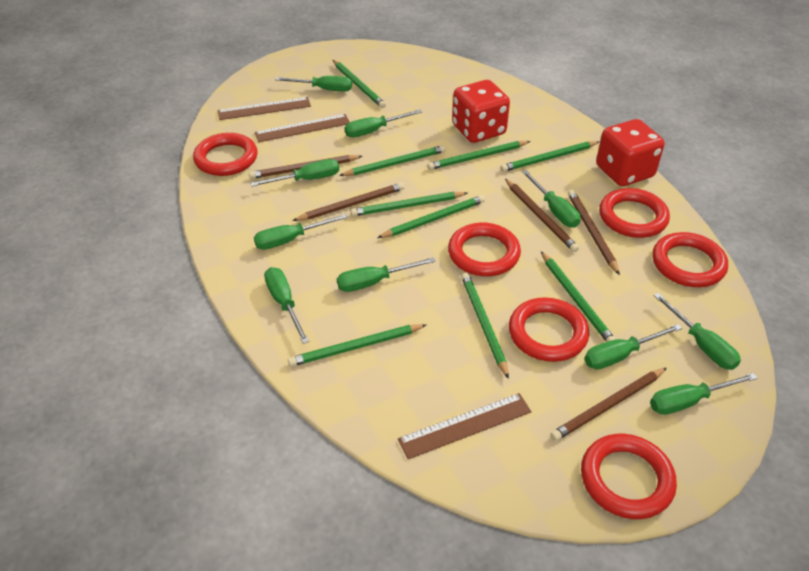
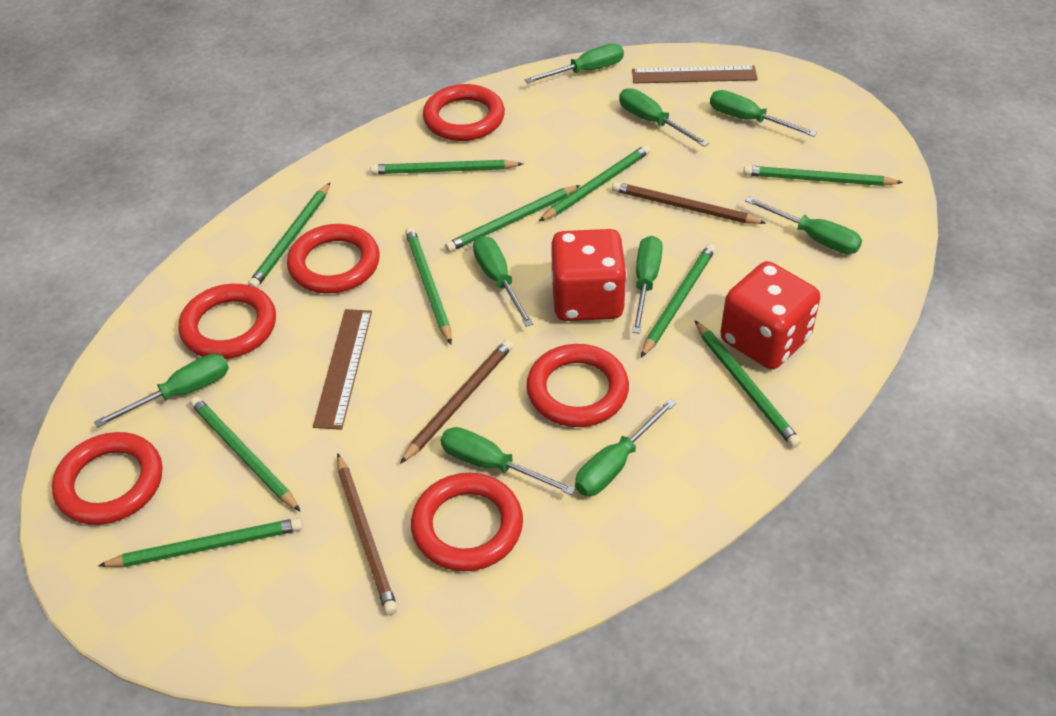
brown pencil: [249,155,362,179] [292,182,404,221] [505,179,579,252] [550,368,667,441] [568,190,620,275] = 5 -> [337,453,398,615] [400,340,513,464] [612,182,766,224] = 3
brown ruler: [217,97,311,120] [255,114,350,142] [398,393,532,459] = 3 -> [313,309,372,430] [632,66,758,84] = 2
green pencil: [288,324,426,367] [333,60,386,108] [339,145,446,176] [351,192,467,216] [377,195,485,238] [427,141,531,170] [461,273,509,379] [501,141,599,172] [541,251,616,342] = 9 -> [98,518,303,567] [190,396,301,512] [248,183,330,288] [370,160,523,174] [405,227,452,344] [445,185,580,252] [539,145,651,222] [641,244,716,357] [695,320,801,448] [743,165,903,186] = 10
green screwdriver: [250,159,339,187] [254,214,348,250] [264,267,309,344] [275,76,352,92] [337,257,436,292] [345,109,422,137] [521,170,581,228] [584,324,682,369] [650,373,757,415] [653,293,741,370] = 10 -> [94,354,229,428] [441,427,576,495] [473,236,533,327] [525,43,624,84] [575,398,676,496] [619,88,709,147] [632,236,663,334] [710,90,817,137] [745,196,862,254] = 9

